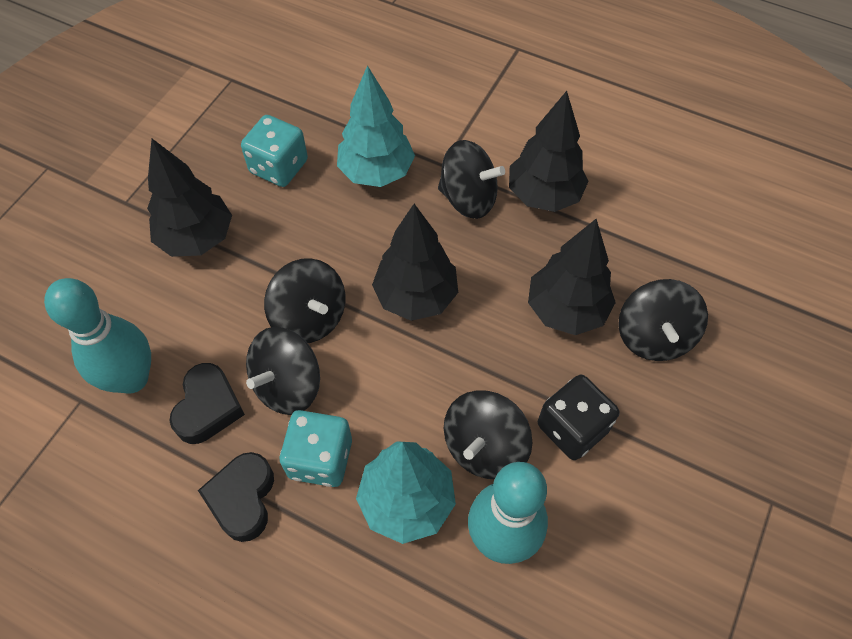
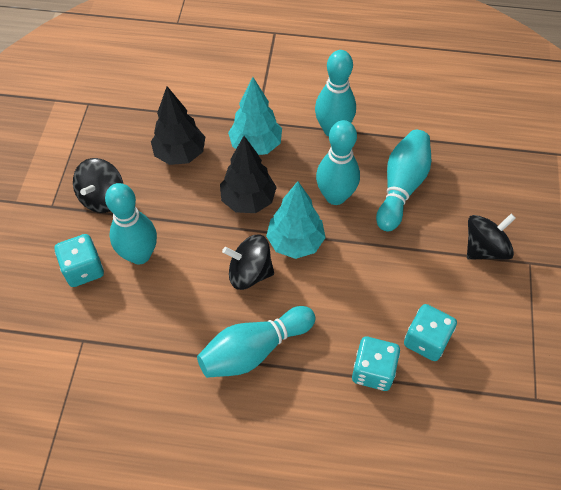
black dice: [538,375,619,460] = 1 -> none = 0
black heart: [169,363,245,444] [198,452,274,542] = 2 -> none = 0
black spinning top: [246,327,320,415] [264,258,345,343] [438,140,505,219] [444,390,533,479] [619,279,708,361] = 5 -> [73,158,123,213] [222,234,274,290] [467,214,516,260] = 3
black tree: [147,139,232,257] [372,204,458,321] [509,91,589,212] [528,219,616,335] = 4 -> [151,86,205,165] [220,136,277,213] = 2
turquoise bowling pin: [44,278,151,394] [468,462,548,564] = 2 -> [105,183,157,264] [197,306,316,378] [315,50,356,137] [316,120,360,205] [376,130,431,232] = 5
turquoise dice: [241,115,308,187] [280,410,352,487] = 2 -> [54,234,104,287] [352,337,400,391] [404,304,457,361] = 3

